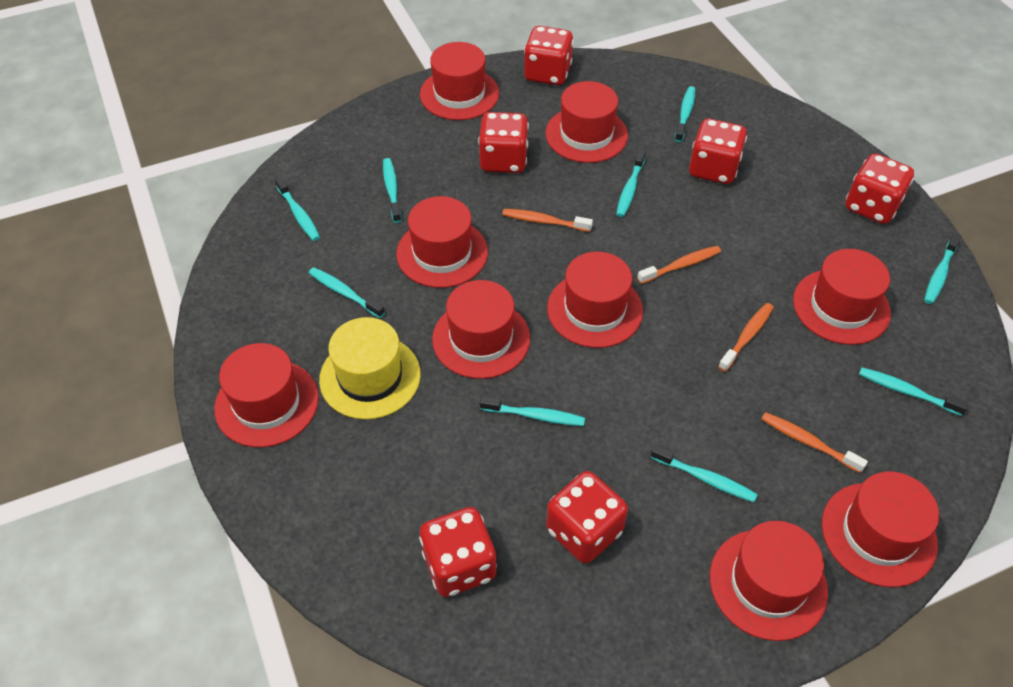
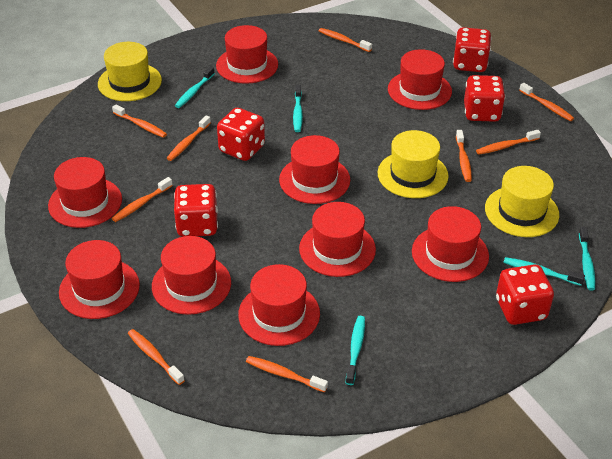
orange toothbrush: [502,209,593,232] [637,246,721,284] [718,303,774,372] [762,412,868,473] = 4 -> [112,104,167,138] [112,177,173,222] [128,329,185,385] [167,115,211,161] [246,356,328,392] [319,28,372,52] [456,130,472,182] [476,130,541,155] [519,83,574,121] = 9
red dice: [419,507,497,597] [478,112,529,173] [524,26,573,85] [546,471,628,564] [689,119,747,184] [846,153,914,224] = 6 -> [174,184,218,237] [217,108,265,161] [453,27,492,72] [464,75,505,122] [496,264,554,325] = 5
turquoise toothbrush: [275,176,320,241] [309,267,385,318] [383,158,402,223] [480,396,585,426] [616,150,646,217] [651,445,758,502] [675,86,695,142] [859,367,968,416] [924,233,961,304] = 9 -> [175,67,215,108] [293,85,303,132] [346,316,365,385] [503,257,585,286] [579,227,595,290] = 5
yellow hat: [319,317,421,419] = 1 -> [98,42,162,101] [378,130,449,198] [485,166,559,237] = 3

